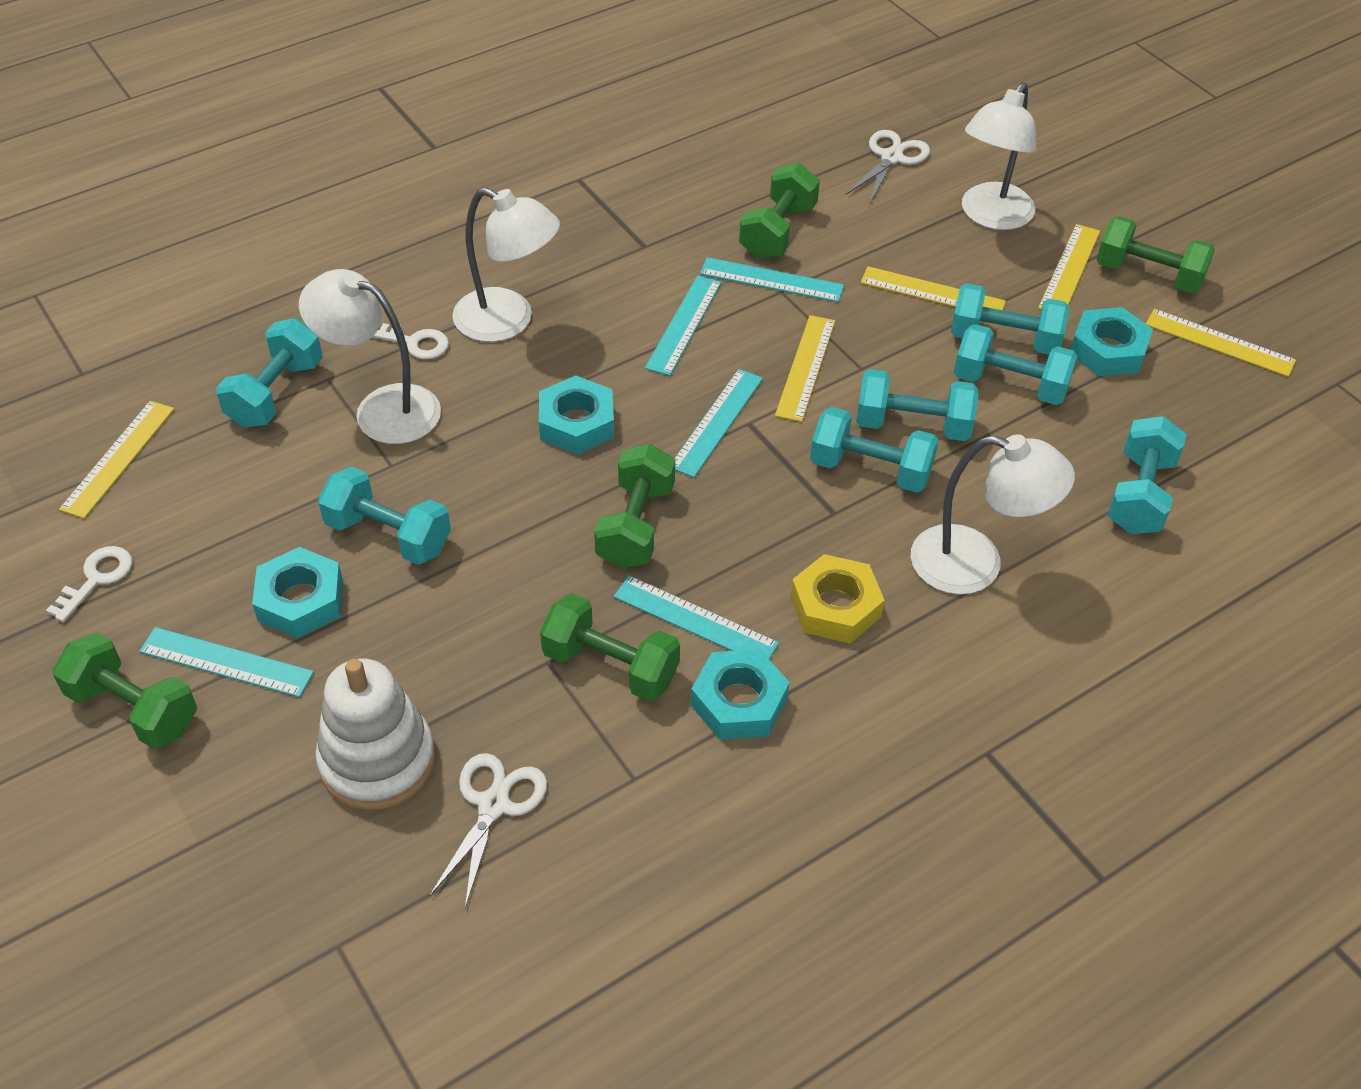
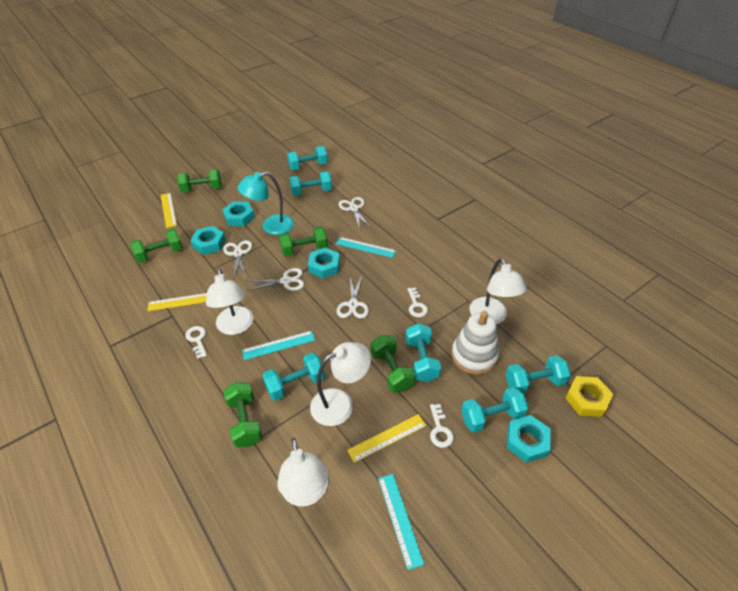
turquoise dumbbell: [216,318,323,428] [318,467,451,565] [810,407,939,493] [856,369,978,441] [951,283,1069,355] [954,324,1078,405] [1108,416,1187,534] = 7 -> [262,353,325,401] [287,146,328,171] [289,171,332,196] [406,323,441,382] [461,387,528,433] [505,355,571,394] = 6
turquoise lamp: none = 0 -> [237,172,294,235] = 1
turquoise ruler: [139,627,314,697] [614,576,779,659] [645,275,721,376] [674,369,763,478] [700,257,844,302] = 5 -> [242,331,315,360] [336,237,396,258] [378,474,424,570] = 3
white key: [46,546,132,622] [373,323,449,359] = 2 -> [185,326,207,359] [407,287,428,317] [430,404,454,448] = 3
white scissors: [429,753,547,908] [846,130,930,203] = 2 -> [223,240,252,280] [247,268,304,291] [337,276,369,319] [339,197,371,229] = 4
yellow ruler: [59,401,174,518] [775,315,835,422] [861,266,1006,310] [1038,224,1100,309] [1146,309,1296,377] = 5 -> [148,293,207,311] [161,193,177,228] [347,414,426,463] = 3

